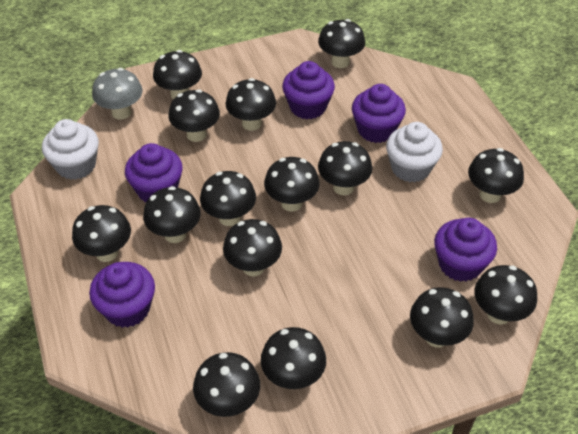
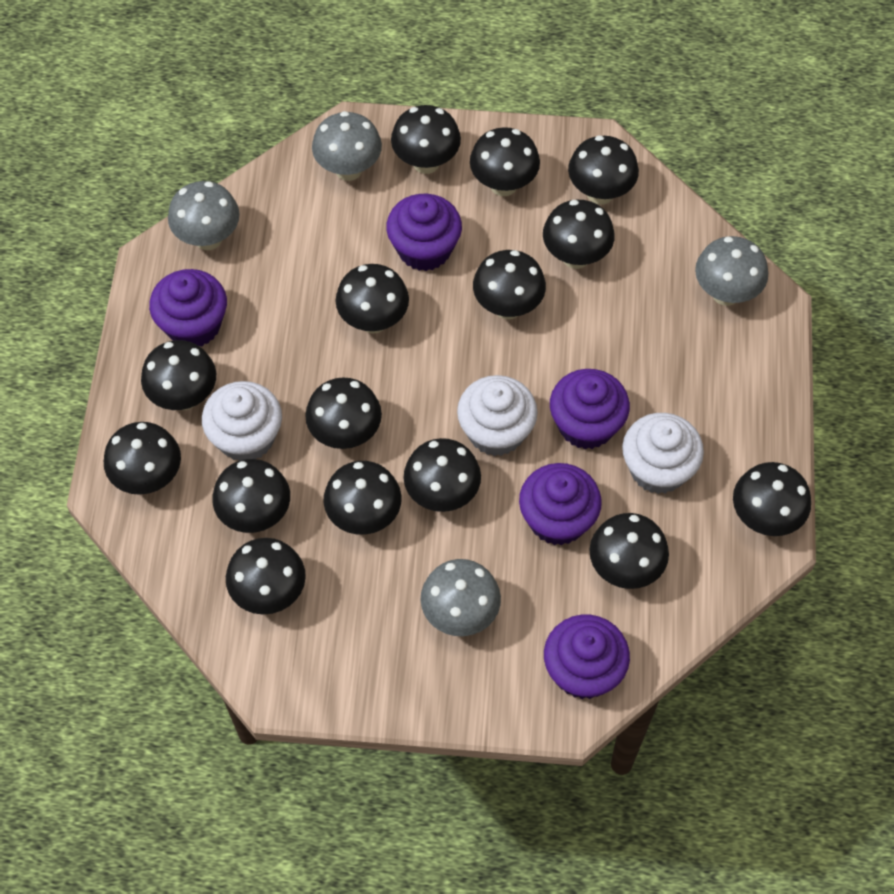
grey mushroom: [92,68,143,120] = 1 -> [168,181,240,250] [312,111,382,181] [421,559,501,636] [695,236,768,306] = 4
white cupcake: [42,119,99,180] [386,122,443,182] = 2 -> [202,381,282,461] [457,375,538,456] [622,413,704,494] = 3

